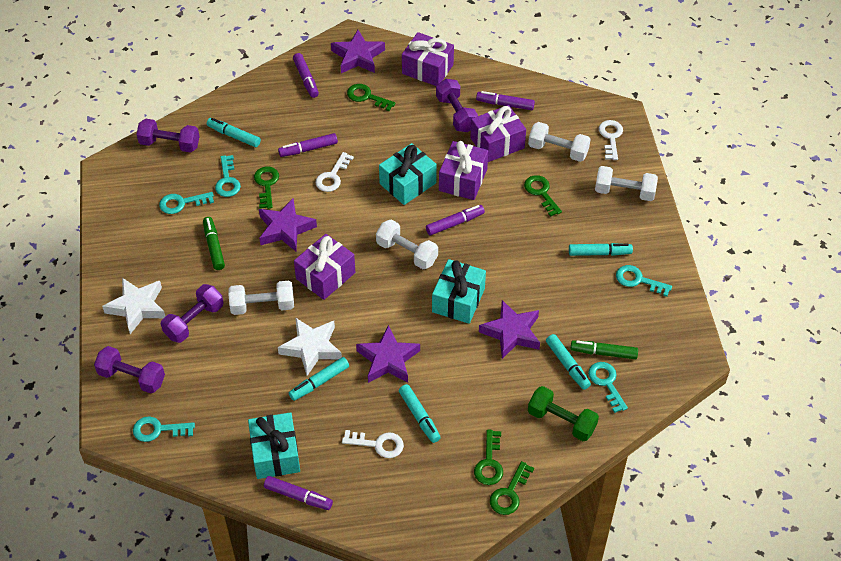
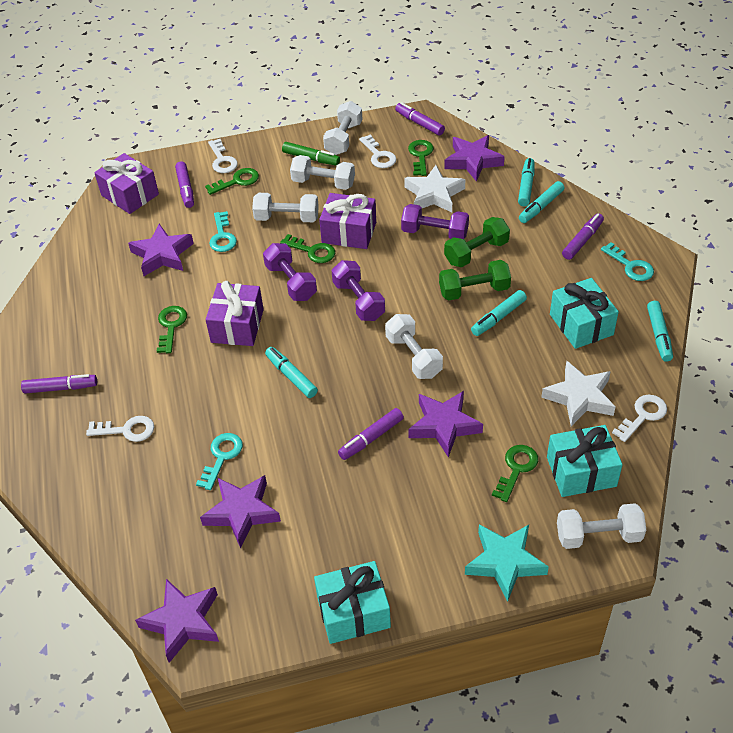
green dumbbell: [528,386,599,441] = 1 -> [439,260,511,301] [444,217,510,267] = 2
green marker: [203,217,225,270] [571,340,638,359] = 2 -> [282,142,340,166] = 1
purple dumbbell: [94,346,165,393] [136,119,200,152] [161,284,224,343] [436,79,478,132] = 4 -> [263,243,317,301] [332,260,385,321] [401,204,469,239] = 3
purple gift: [294,234,355,300] [402,32,454,86] [439,141,488,200] [470,105,526,162] = 4 -> [94,153,159,214] [206,281,264,346] [319,193,376,249] = 3
purple star: [259,199,317,251] [331,30,385,73] [356,325,420,383] [479,300,540,359] = 4 -> [128,224,194,276] [135,579,219,663] [200,475,281,548] [408,391,483,458] [444,135,505,182] = 5
turquoise key: [133,417,195,442] [159,192,214,214] [215,155,241,197] [588,362,628,413] [616,265,672,297] = 5 -> [196,433,243,490] [209,211,237,252] [601,242,654,281] = 3
turquoise star: none = 0 -> [465,525,549,602] = 1
white dumbbell: [228,281,294,315] [376,220,438,269] [528,122,591,162] [595,166,658,201] = 4 -> [252,193,319,222] [290,155,355,190] [323,101,362,155] [385,314,443,379] [557,503,646,549] = 5
white key: [315,152,354,192] [342,430,404,458] [599,120,623,160] = 3 -> [86,416,154,442] [208,139,238,173] [359,134,396,168] [612,395,667,442] = 4

